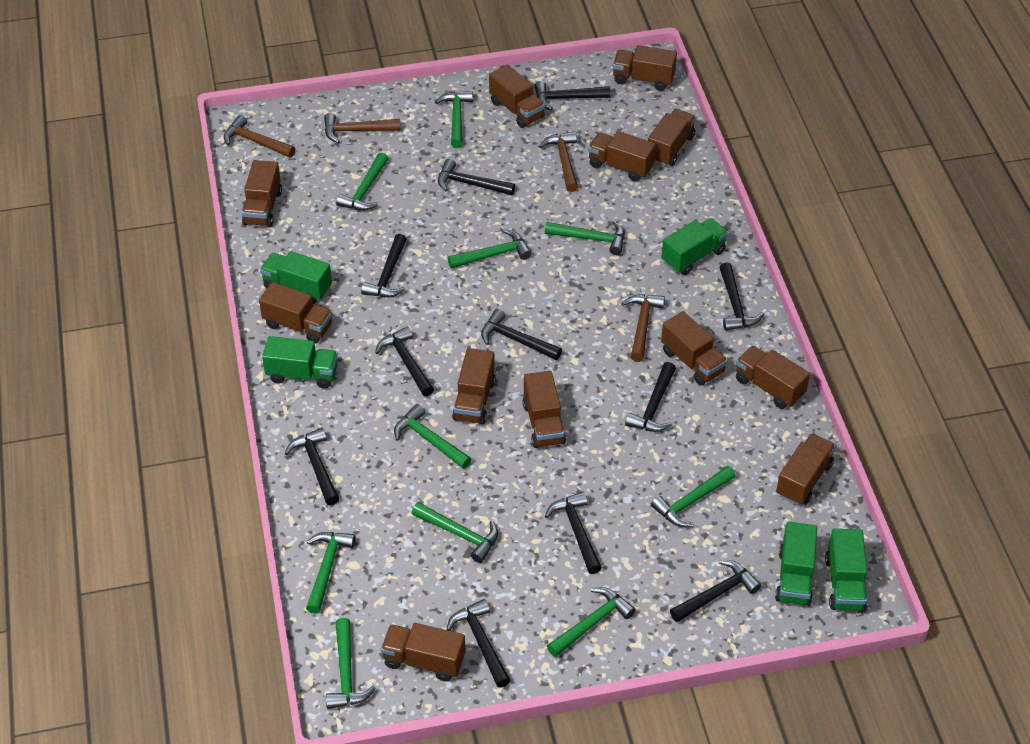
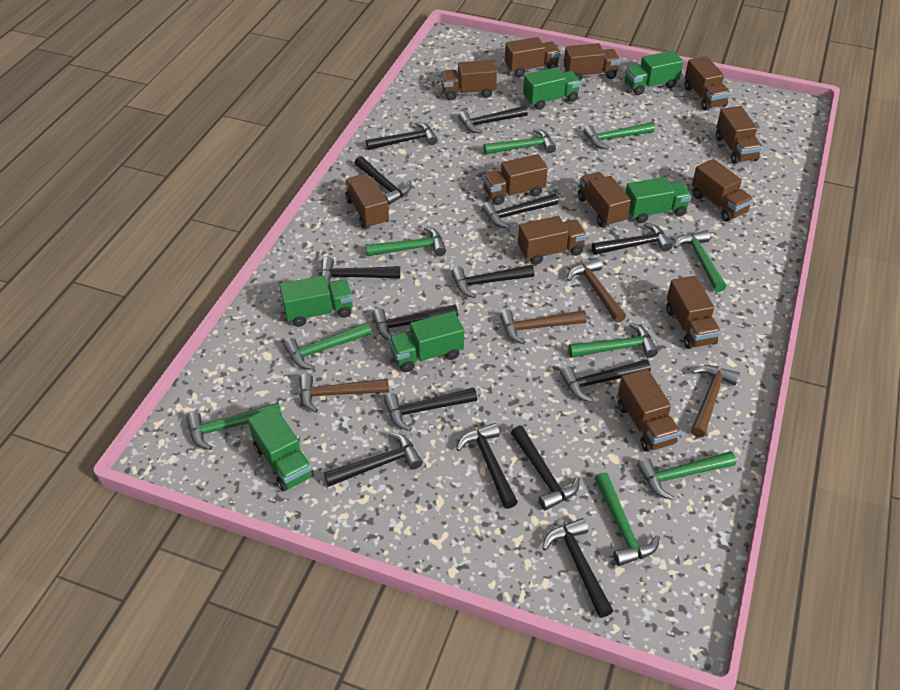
black hammer: [285,428,339,505] [361,234,407,297] [375,326,434,396] [438,159,515,195] [446,599,511,688] [481,309,562,360] [535,81,611,110] [545,491,602,574] [625,362,676,432] [670,560,761,623] [719,262,764,331] = 11 -> [321,257,400,288] [324,432,423,487] [355,156,412,205] [366,122,438,150] [372,304,458,340] [384,387,477,431] [451,265,534,298] [456,423,518,509] [458,106,528,134] [482,194,558,228] [511,426,580,511] [542,518,613,618] [560,359,651,402] [592,223,673,255] = 14
green hammer: [306,532,356,614] [326,618,376,709] [336,153,389,211] [394,404,471,469] [412,502,498,563] [435,91,473,148] [448,229,532,269] [545,221,625,255] [547,587,636,657] [651,466,735,527] = 10 -> [186,402,282,450] [284,322,372,370] [366,226,446,256] [483,129,556,154] [568,323,658,358] [584,122,655,149] [594,472,660,566] [637,451,736,500] [674,230,726,292] = 9
green truck: [260,251,332,304] [262,336,338,389] [662,218,728,275] [775,522,817,606] [825,529,867,611] = 5 -> [247,406,314,492] [279,275,353,327] [389,311,464,372] [523,67,581,110] [625,50,683,95] [626,177,692,223] = 6

